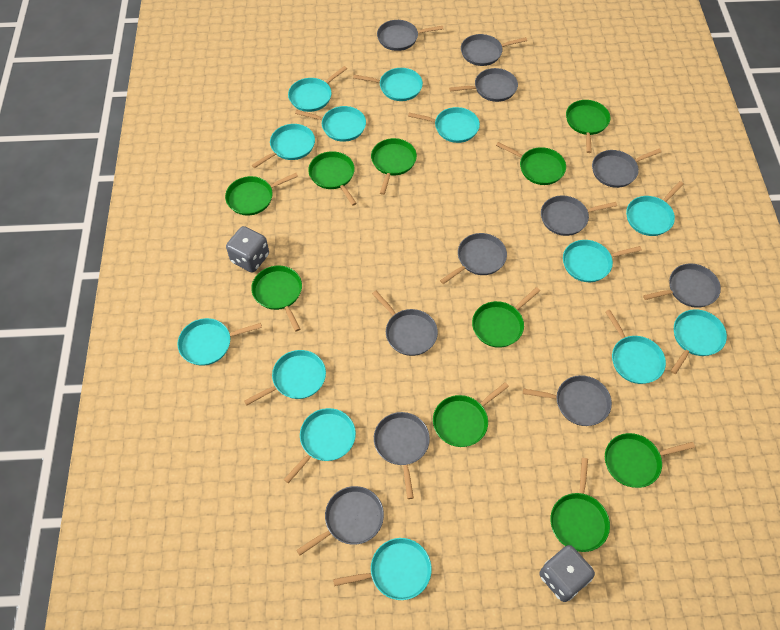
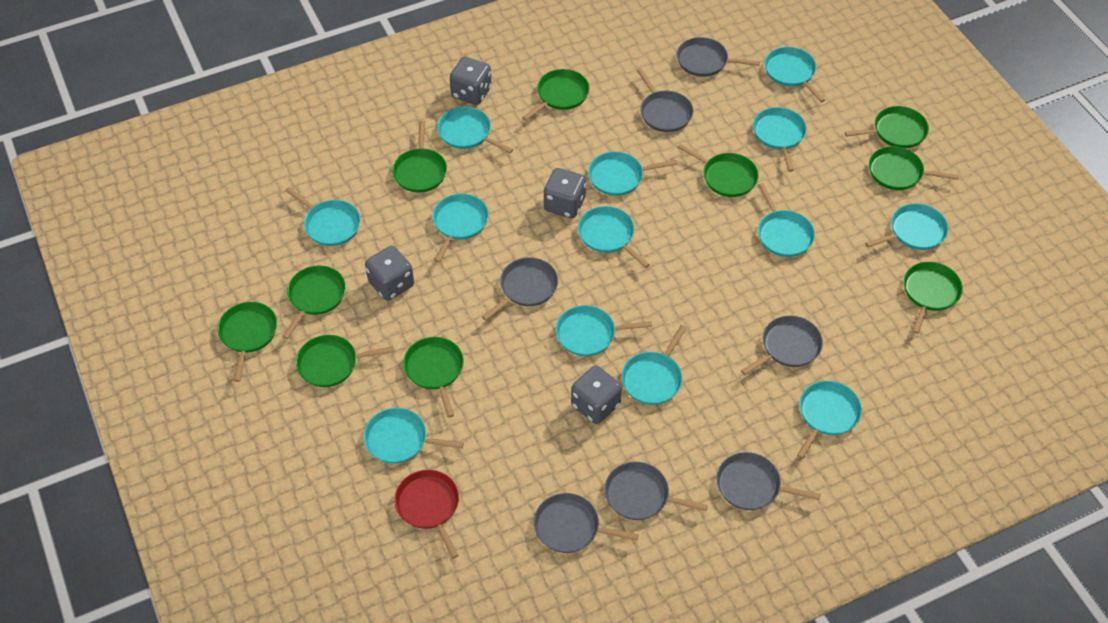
grey dice: [226,226,269,273] [539,545,595,602] = 2 -> [365,246,414,301] [450,57,492,105] [543,168,586,218] [571,366,622,424] = 4
grey pan: [296,486,384,555] [372,291,438,356] [374,412,430,499] [377,20,443,51] [440,233,507,284] [449,68,518,102] [461,34,527,66] [523,375,612,426] [541,195,617,236] [592,149,662,188] [643,264,721,308] = 11 -> [482,257,558,321] [534,493,639,553] [605,462,708,520] [637,68,694,132] [677,37,760,77] [716,452,821,510] [741,316,823,375] = 7
red pan: none = 0 -> [394,470,459,559] = 1

